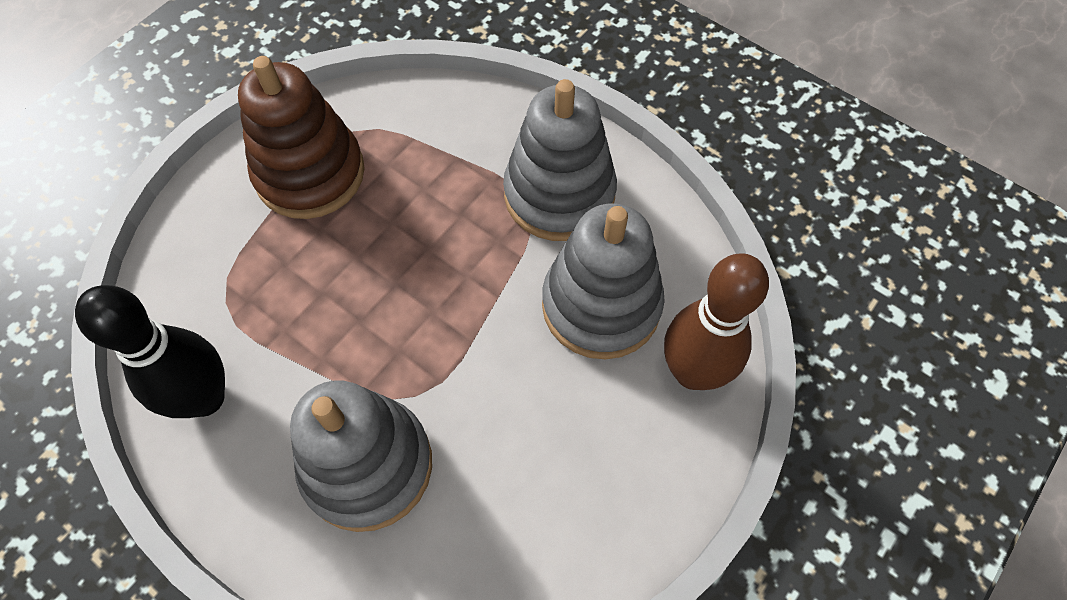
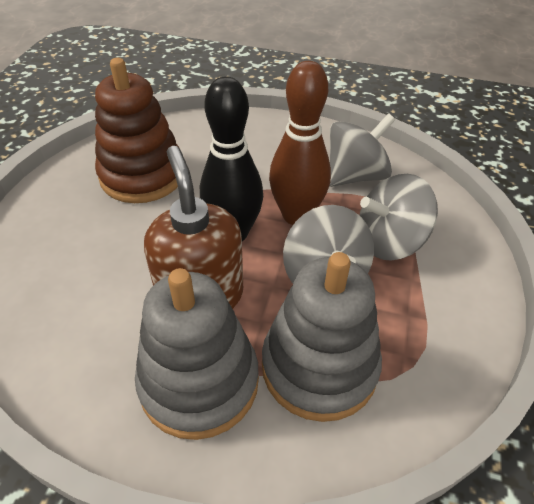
brown soap dispenser: none = 0 -> [144,146,243,309] = 1
grey spinning top: none = 0 -> [283,205,374,283] [329,113,395,187] [360,174,438,261] = 3
grey stacking toy: [290,380,432,532] [503,79,617,241] [542,204,665,360] = 3 -> [135,268,259,440] [262,252,382,422] = 2

